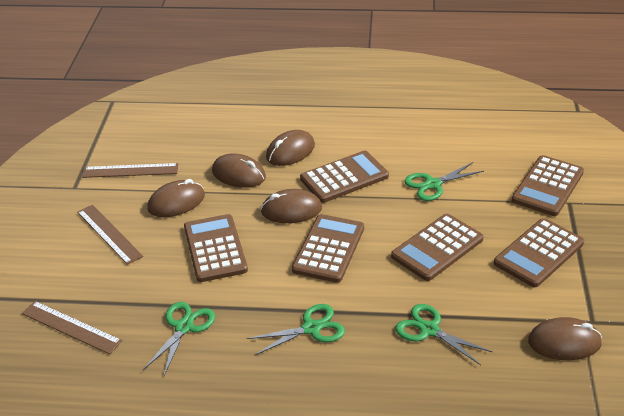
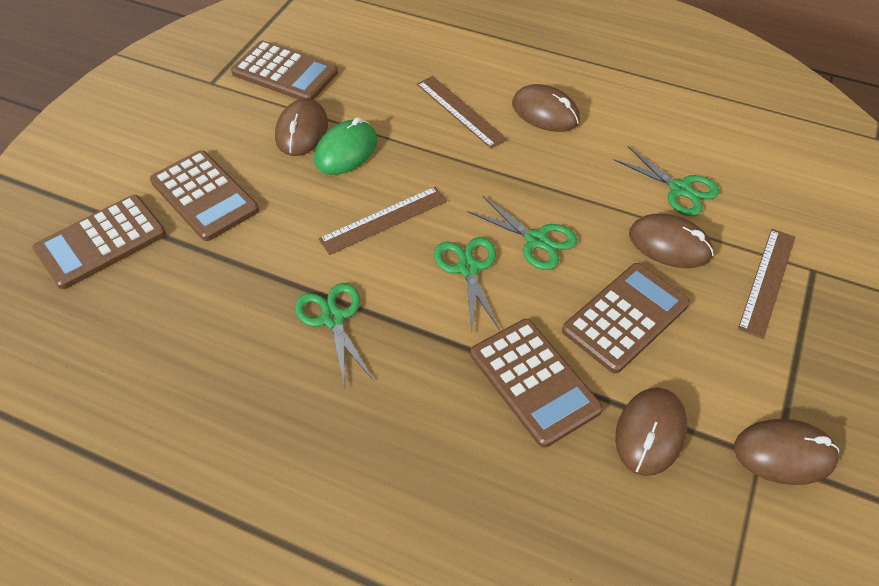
brown calculator: [184,214,248,282] [292,214,364,283] [300,151,389,203] [391,214,484,281] [494,218,584,287] [511,155,584,216] = 6 -> [33,195,166,289] [150,150,259,241] [231,41,338,100] [470,319,603,448] [562,263,690,374] = 5
green mouse: none = 0 -> [314,117,377,175] = 1

